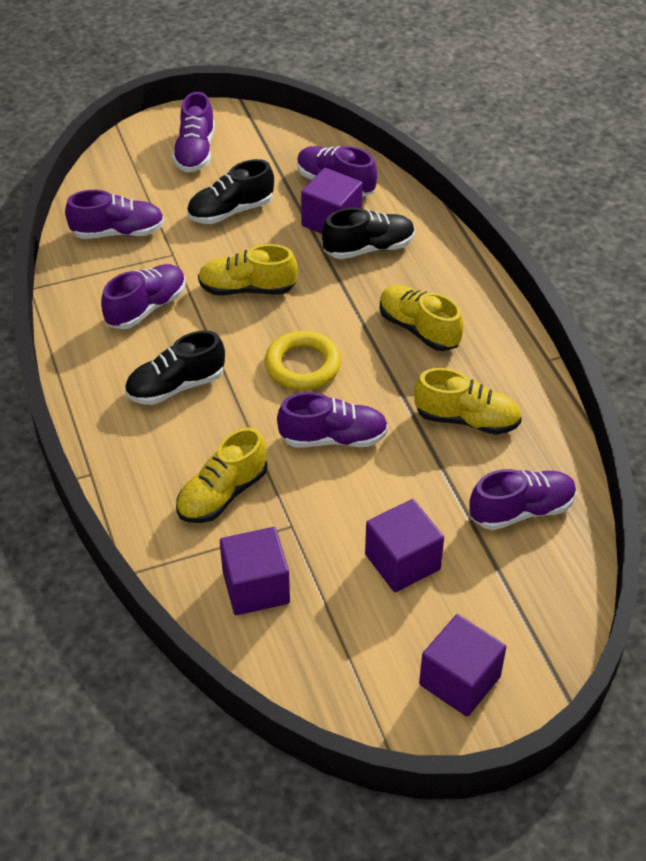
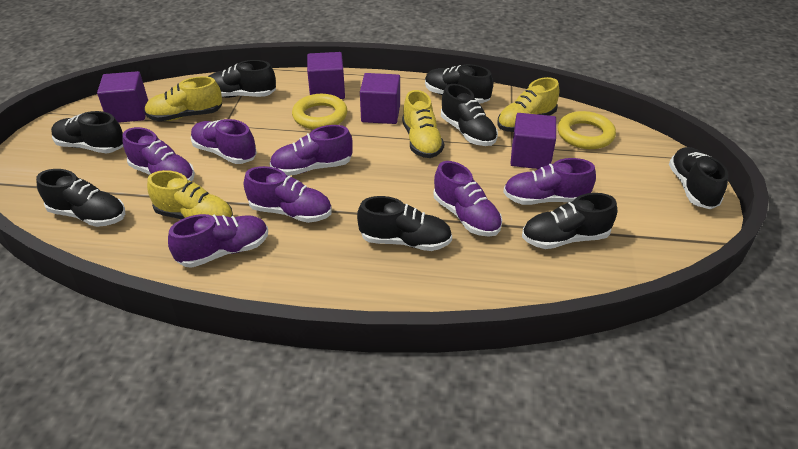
black shoe: [125,330,225,405] [187,159,274,224] [322,208,415,259] = 3 -> [36,169,125,227] [51,111,123,153] [208,60,276,98] [357,196,452,251] [425,64,493,104] [441,84,498,146] [522,193,617,249] [669,147,728,209] = 8
purple shoe: [65,190,164,239] [101,264,186,329] [172,92,215,172] [277,392,388,447] [297,146,377,197] [469,469,576,530] = 6 -> [123,127,195,182] [168,214,268,268] [191,119,257,164] [244,166,332,223] [269,125,353,176] [434,161,502,237] [503,158,596,205] = 7
yellow ring: [265,331,341,390] = 1 -> [292,94,347,129] [558,111,616,149] = 2

